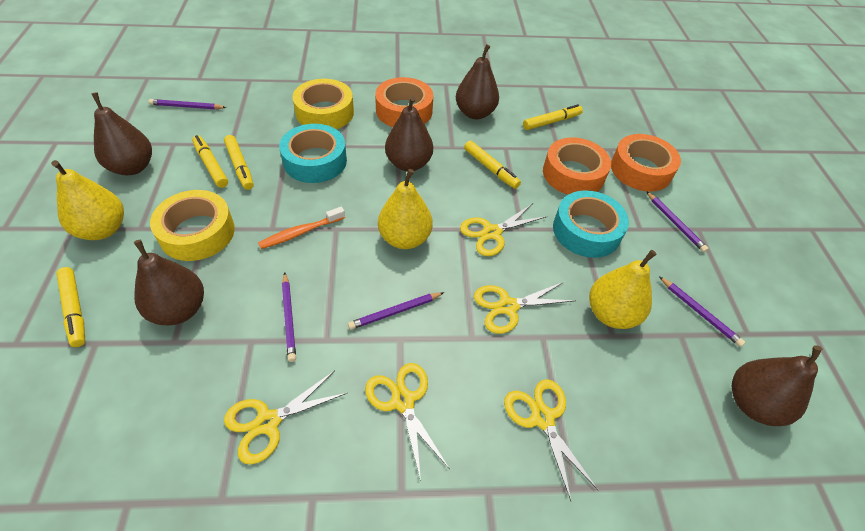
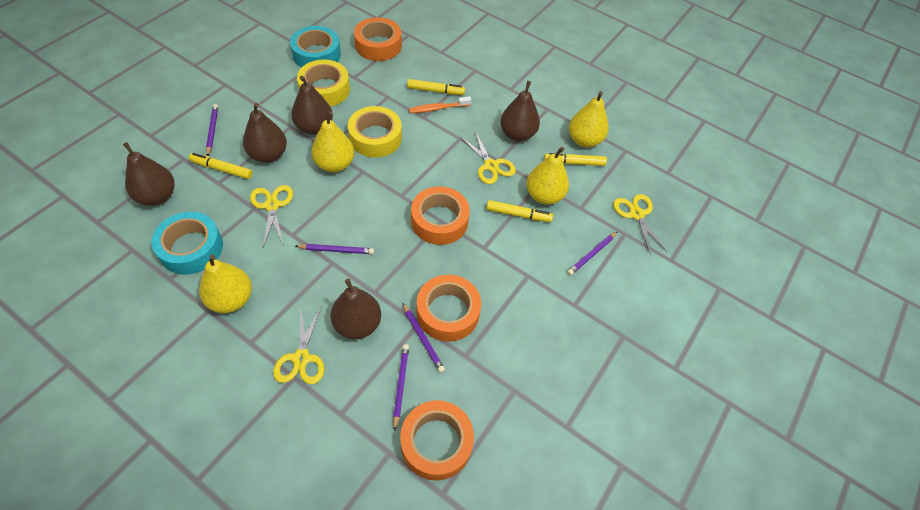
orange tape: [375,77,433,127] [543,137,611,194] [611,134,681,192] = 3 -> [354,17,402,61] [400,400,474,481] [411,186,470,245] [417,275,481,342] = 4
yellow marker: [56,267,85,347] [192,135,228,188] [224,135,254,190] [464,141,521,189] [523,104,583,130] = 5 -> [189,153,252,179] [407,79,465,95] [486,200,553,222] [544,153,607,166] = 4
yellow pear: [51,160,124,240] [378,169,433,249] [589,250,657,329] = 3 -> [199,254,252,313] [311,111,354,172] [526,147,569,205] [569,91,609,148] = 4
yellow scissors: [224,371,347,464] [365,363,450,481] [460,203,547,256] [474,281,576,334] [504,379,598,501] = 5 -> [250,185,293,247] [273,304,324,384] [461,131,516,184] [613,194,668,256] = 4

